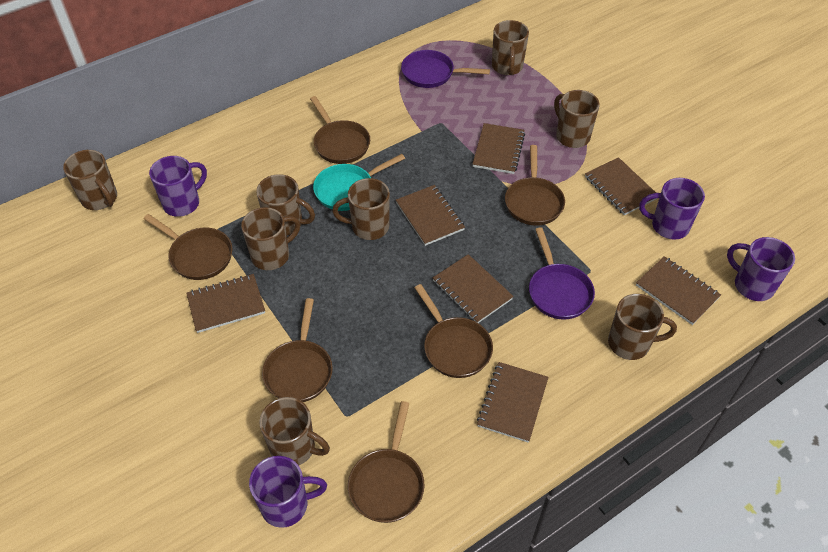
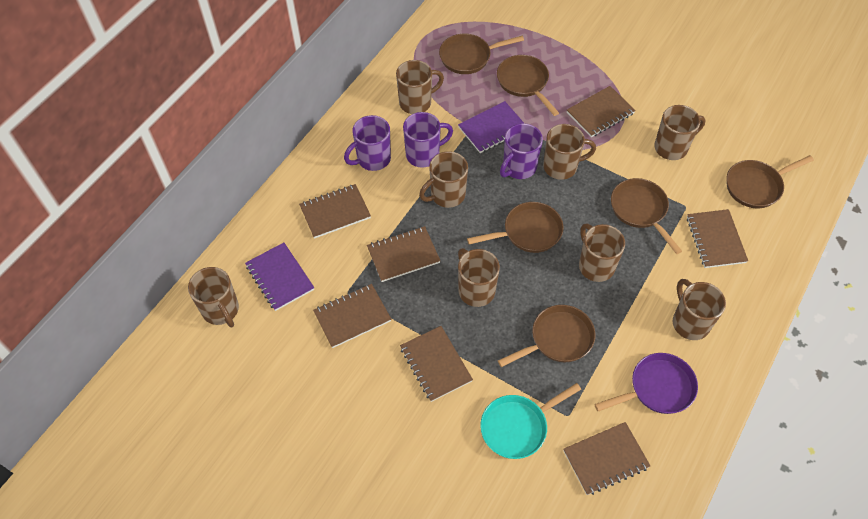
purple mug: [149,156,207,217] [249,456,327,528] [639,178,705,240] [727,237,795,301] = 4 -> [344,115,391,171] [403,112,453,168] [500,123,543,179] = 3
purple notebook: none = 0 -> [245,243,314,311] [458,101,525,153] = 2
purple pan: [401,50,490,88] [529,227,595,320] = 2 -> [594,353,698,414] = 1

